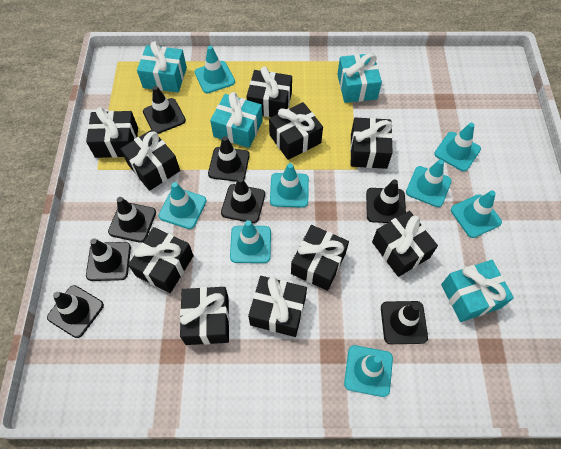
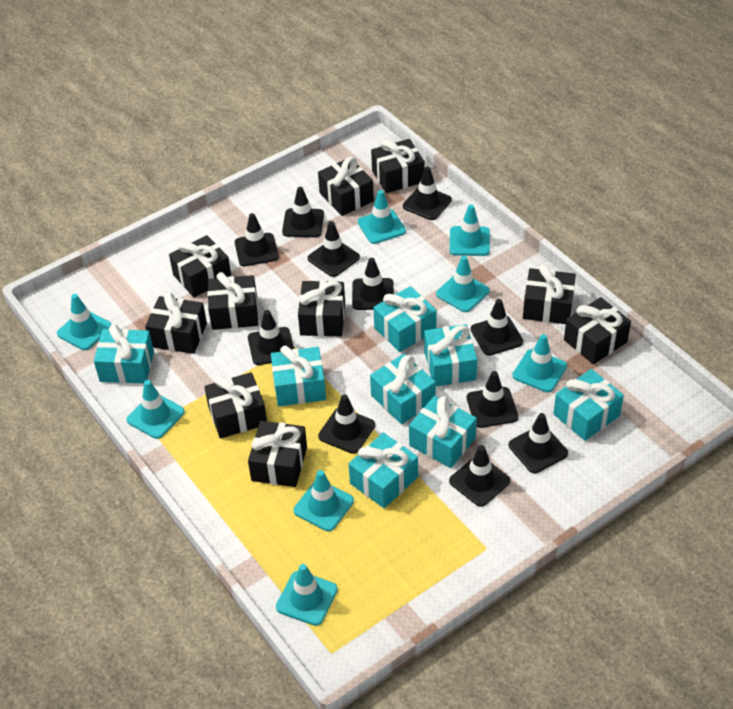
black traffic cone: [47,285,104,338] [86,238,131,281] [108,197,156,243] [143,86,186,134] [208,136,250,182] [221,177,265,223] [366,179,406,223] [381,301,428,344] = 8 -> [235,213,279,266] [248,310,294,365] [282,187,324,237] [308,221,360,277] [318,395,375,454] [352,258,394,310] [403,166,452,220] [449,445,510,507] [467,371,518,428] [471,299,523,356] [508,413,568,473] = 11
turquoise gift: [137,41,187,92] [210,92,263,148] [337,53,382,103] [441,260,514,322] = 4 -> [94,324,154,383] [271,345,326,406] [349,433,418,508] [370,354,436,424] [374,286,437,352] [409,396,477,468] [424,324,477,386] [553,369,624,441] = 8

